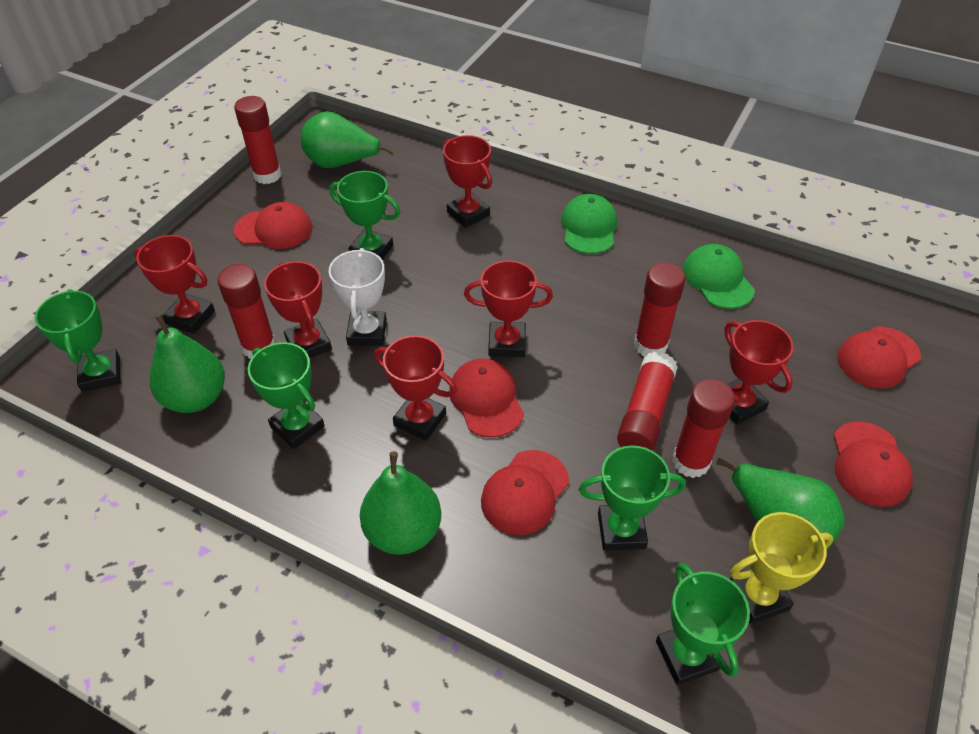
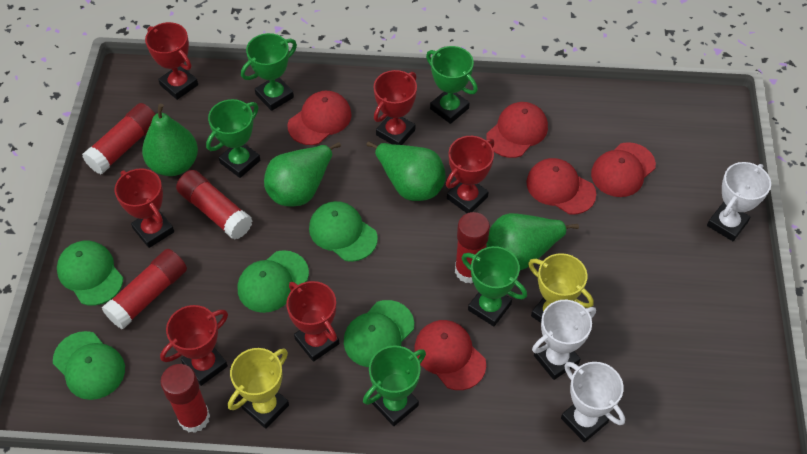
green cap: [561,194,617,254] [683,244,755,309] = 2 -> [53,331,125,400] [57,241,123,306] [238,250,309,313] [309,201,378,262] [344,300,414,367] = 5
white trophy: [329,248,387,346] = 1 -> [532,300,596,380] [561,362,625,442] [707,162,771,241] = 3
yellow trophy: [730,512,833,624] = 1 -> [228,348,289,429] [528,253,594,323] = 2

